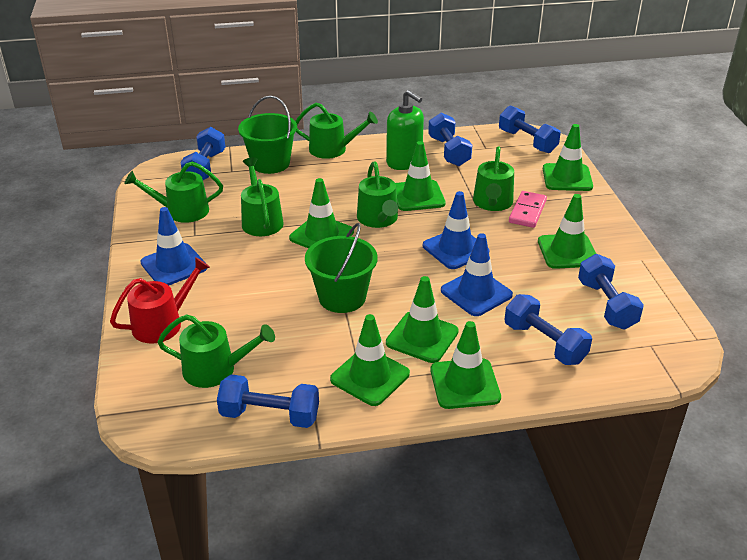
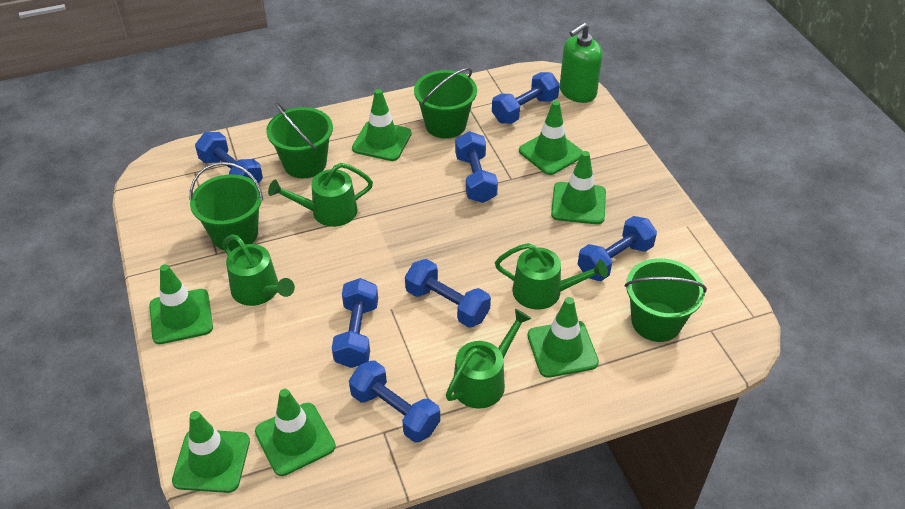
blue dumbbell: [180,127,225,180] [217,374,319,428] [428,113,472,166] [499,105,561,153] [504,294,592,365] [578,254,644,330] = 6 -> [195,132,263,184] [332,278,378,368] [349,360,440,443] [405,259,491,328] [455,131,498,203] [492,72,560,124] [578,216,657,281] = 7
blue traffic cone: [140,207,207,285] [423,191,490,269] [441,233,513,316] = 3 -> none = 0
green bucket: [238,96,297,174] [305,223,378,313] = 2 -> [190,162,263,251] [266,102,333,178] [414,68,477,138] [625,258,707,342] = 4
green watering can: [125,161,223,223] [158,314,275,388] [241,157,284,236] [295,103,378,159] [357,161,398,228] [473,146,514,211] = 6 -> [222,234,295,306] [268,163,373,227] [446,309,532,409] [495,243,608,310] = 4
pink domino: [509,191,547,228] = 1 -> none = 0
red watering can: [110,257,210,344] = 1 -> none = 0

